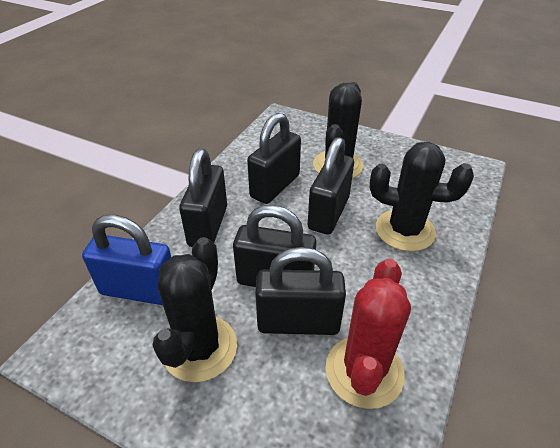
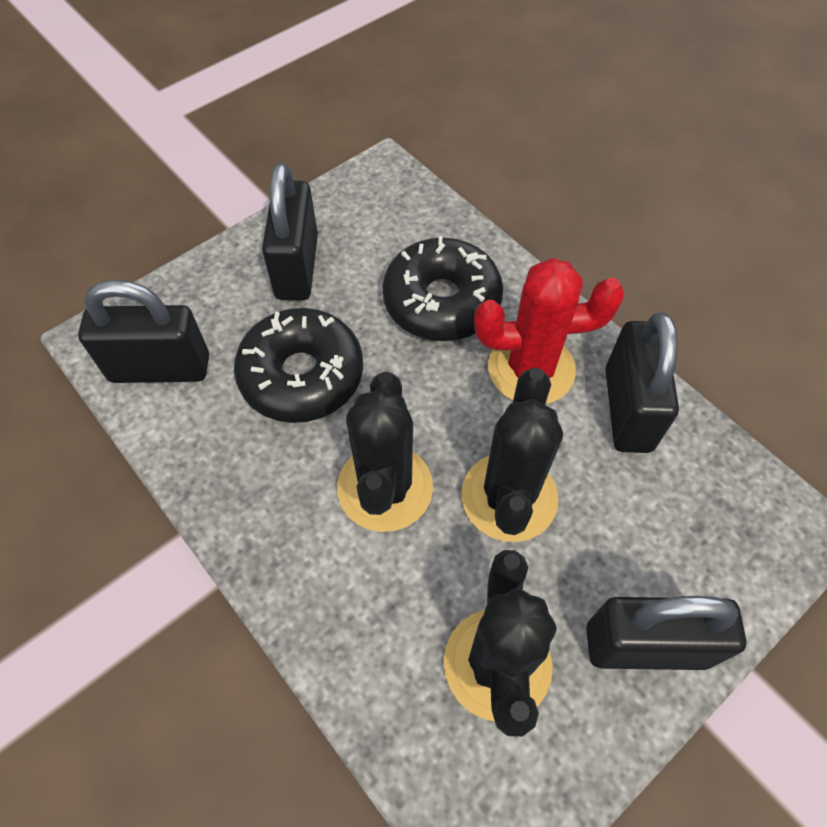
black donut: none = 0 -> [234,308,363,423] [382,236,503,341] = 2
black padlock: [179,149,227,247] [233,205,317,287] [247,113,301,204] [255,247,346,335] [308,137,354,235] = 5 -> [78,280,209,383] [262,163,318,300] [586,596,746,670] [605,313,679,453] = 4
blue padlock: [82,215,171,305] = 1 -> none = 0

